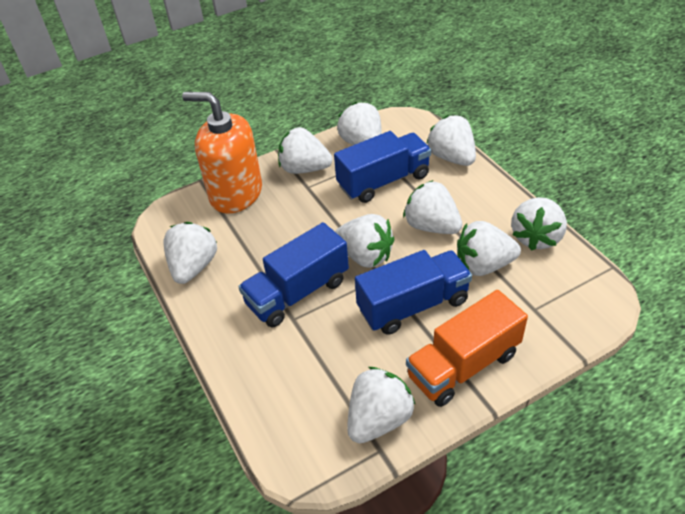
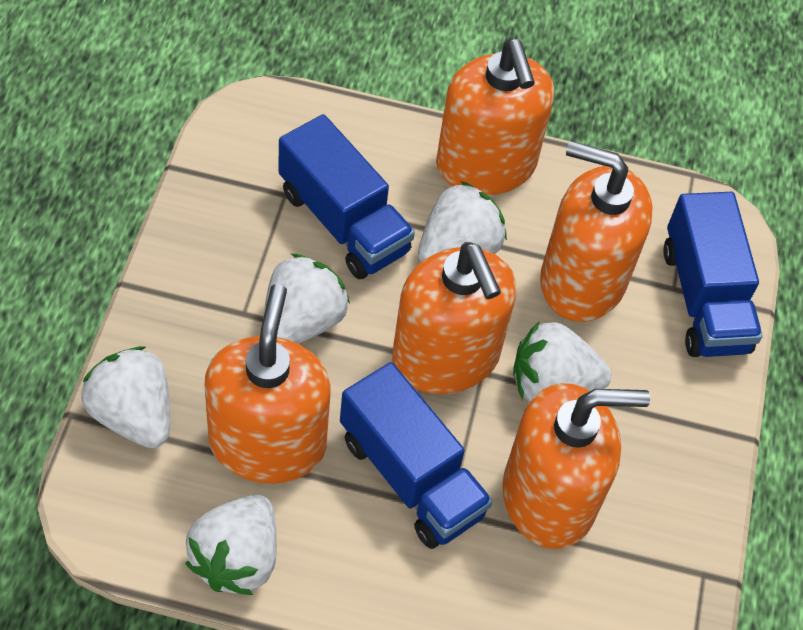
orange soap dispenser: [182,92,262,214] = 1 -> [204,284,331,484] [392,242,517,394] [436,39,554,195] [503,383,650,549] [540,141,653,322] = 5
orange truck: [406,290,528,407] = 1 -> none = 0
white strawberry: [164,222,217,284] [278,127,333,174] [335,214,395,268] [337,102,382,145] [347,367,416,443] [403,180,462,234] [426,115,476,166] [457,221,521,276] [511,197,567,251] = 9 -> [81,346,170,448] [185,494,277,595] [263,254,350,344] [418,181,507,262] [513,322,612,402] = 5

